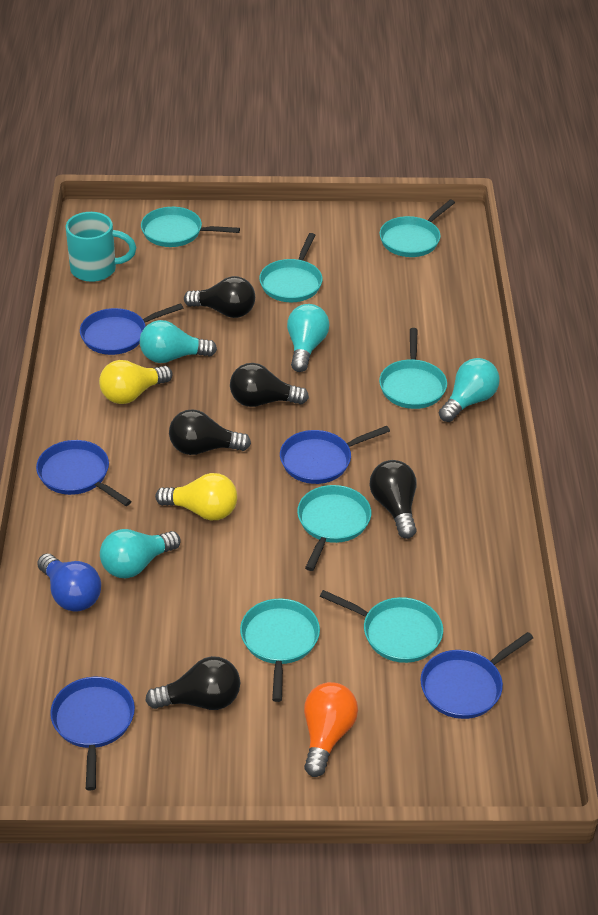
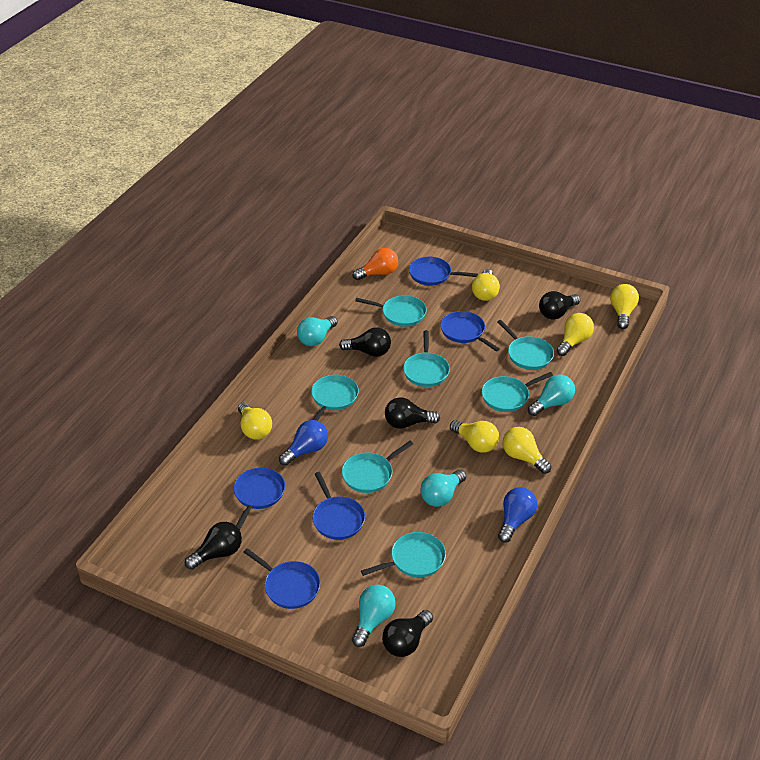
blue light bulb: [37,554,101,611] = 1 -> [279,420,328,466] [498,487,537,543] = 2
turquoise mug: [66,212,136,282] = 1 -> none = 0
yellow light bulb: [99,360,173,404] [155,473,237,520] = 2 -> [238,402,272,440] [450,420,499,453] [472,269,500,301] [503,427,552,474] [556,313,594,356] [610,284,639,329] = 6

